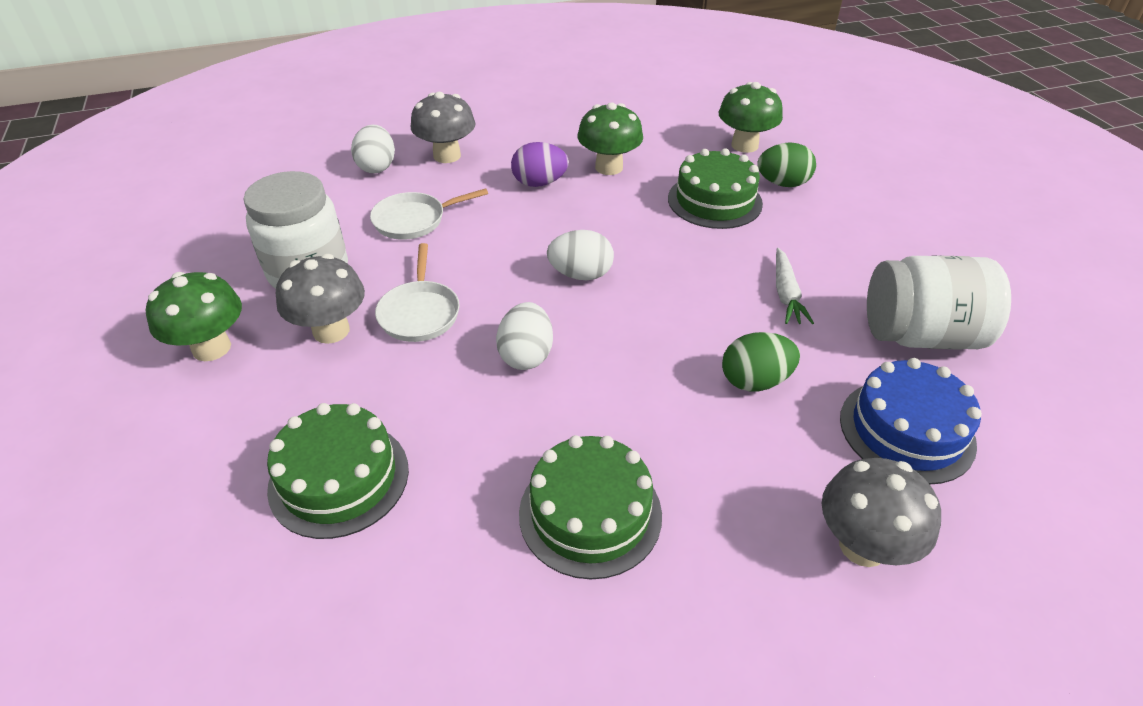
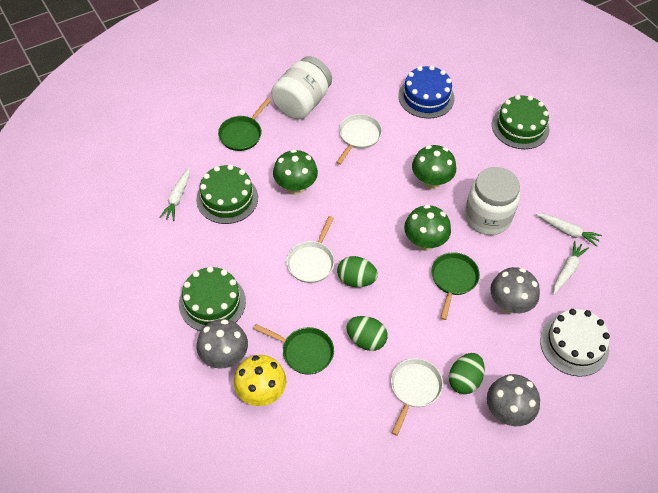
green egg: [722,332,800,391] [757,142,816,187] = 2 -> [337,256,378,287] [346,316,388,351] [449,353,485,394] = 3
green pan: none = 0 -> [218,98,271,151] [254,324,334,375] [431,252,480,320] = 3
purple egg: [511,142,569,187] = 1 -> none = 0
white cake: none = 0 -> [540,309,610,377] = 1
white carrot: [776,248,814,324] = 1 -> [159,167,190,221] [536,213,602,247] [553,241,589,294] = 3
white egg: [351,125,395,173] [496,302,553,370] [547,230,614,280] = 3 -> none = 0
white pan: [370,188,488,240] [375,243,460,342] = 2 -> [287,216,334,283] [336,114,382,165] [391,358,443,436] = 3
yellow mushroom: none = 0 -> [234,355,286,406] = 1

